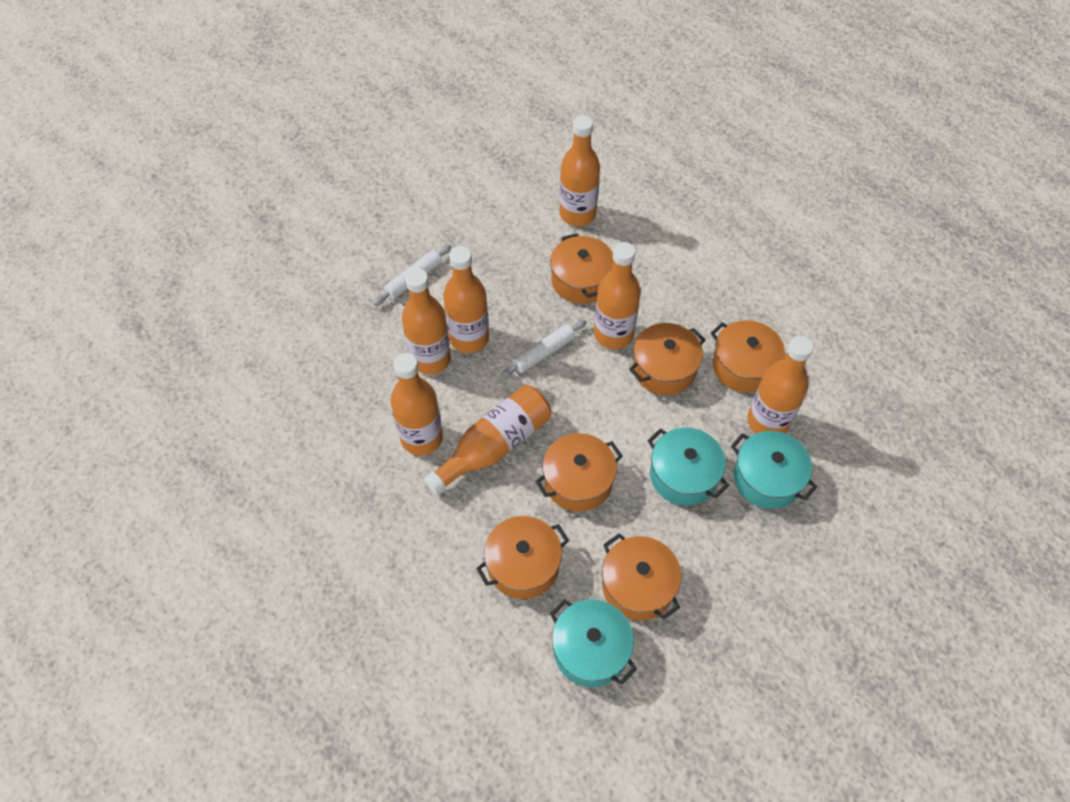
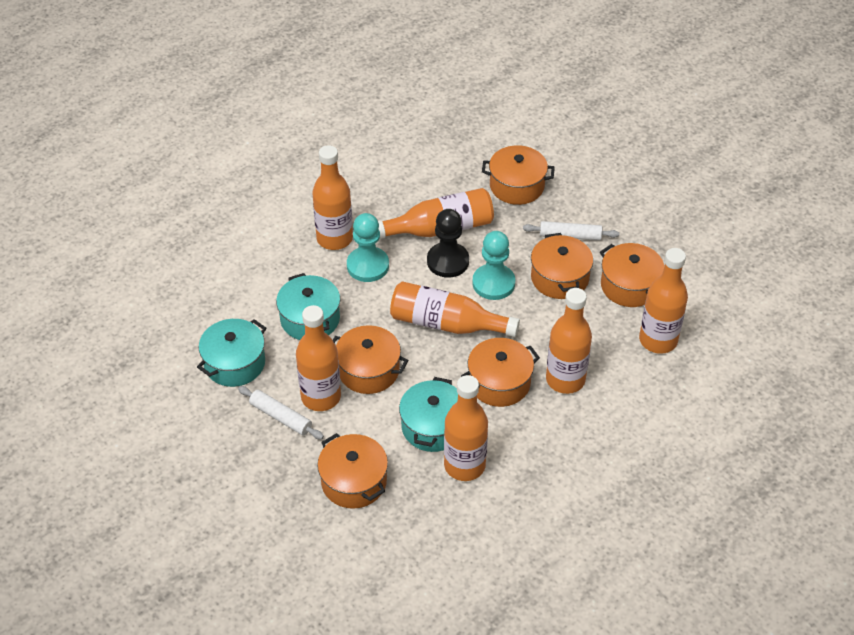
black pawn: none = 0 -> [427,209,469,278] = 1
turquoise pawn: none = 0 -> [347,213,389,282] [472,231,515,300] = 2

